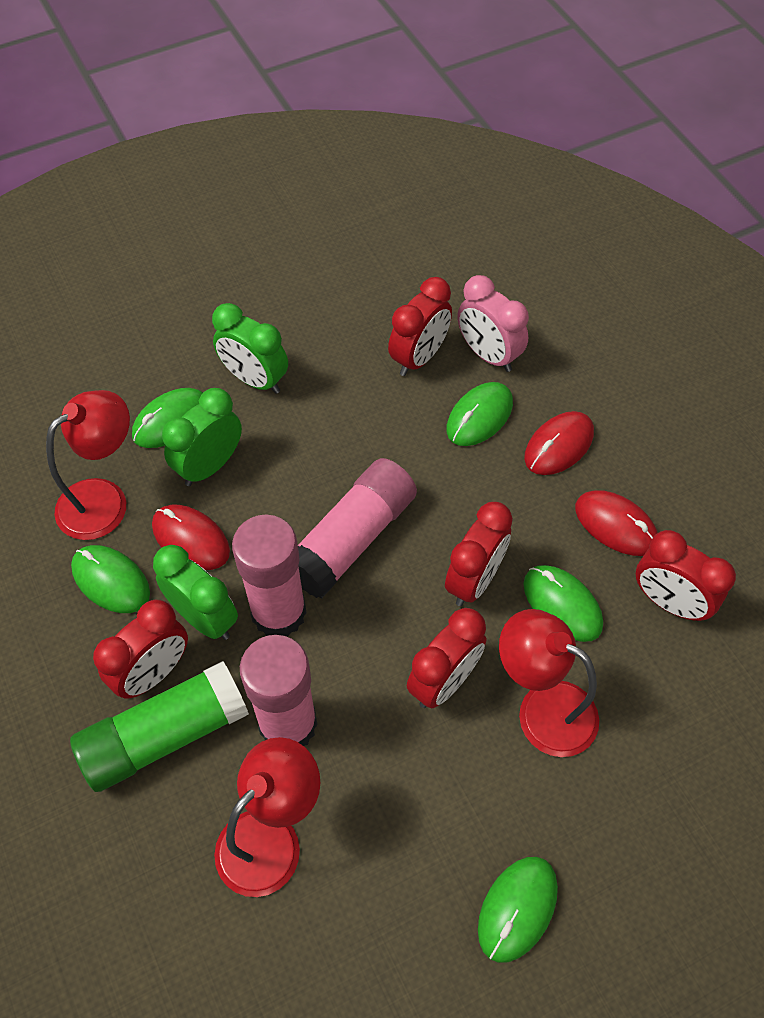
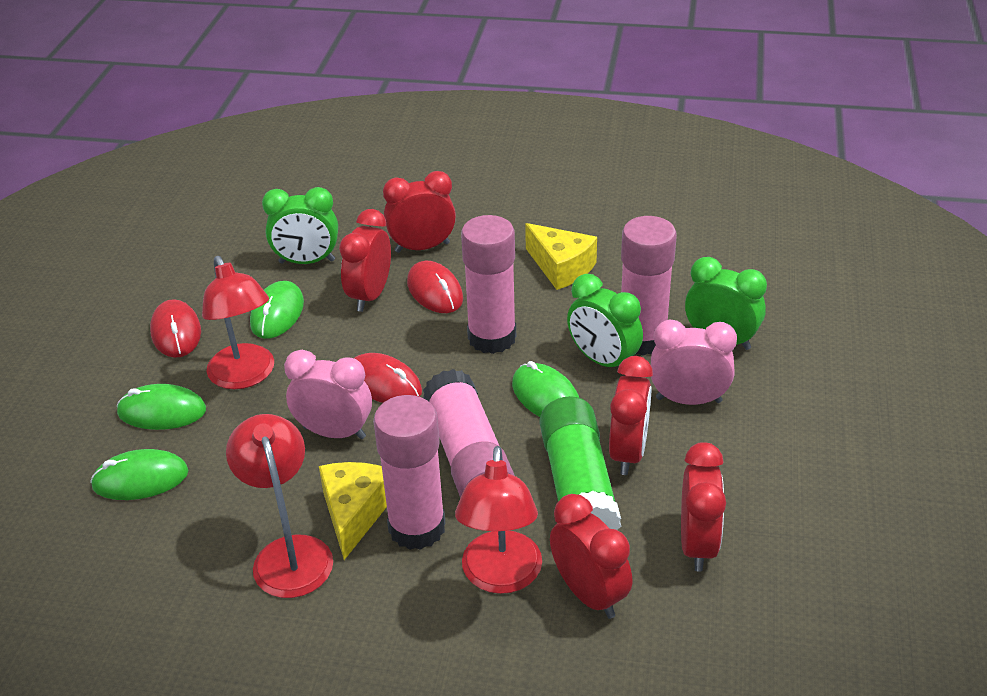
green mouse: [71,545,150,613] [132,388,203,448] [446,382,513,446] [478,857,558,963] [523,565,603,642] = 5 -> [90,449,189,500] [117,384,206,430] [250,281,304,339] [512,361,579,417] = 4
pink clock: [457,275,529,372] = 1 -> [284,350,372,439] [651,320,737,405] = 2
pink glue stick: [232,515,307,636] [240,635,318,746] [298,458,417,599] = 3 -> [373,395,445,550] [423,369,515,498] [461,215,516,354] [621,216,677,356] = 4
yellow cheese: none = 0 -> [319,462,387,560] [525,223,597,290] = 2

